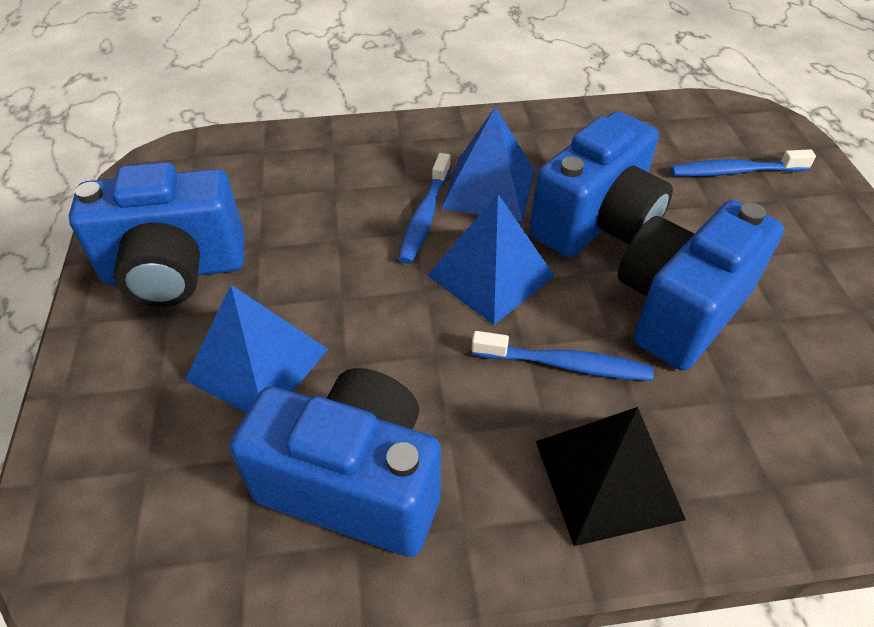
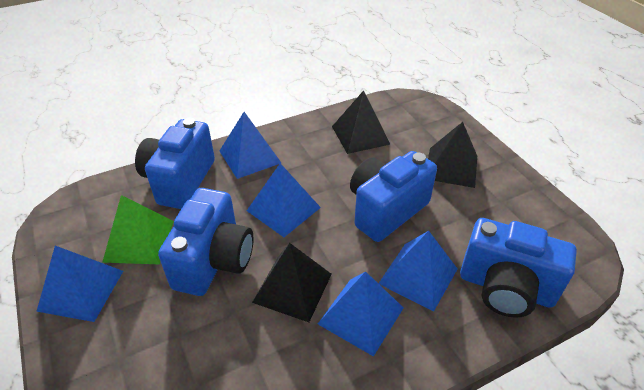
black pyramid: [536,407,686,546] = 1 -> [252,243,332,322] [332,90,390,154] [428,122,477,188] = 3
blue pyramid: [185,285,328,413] [427,194,554,325] [441,107,535,222] = 3 -> [36,246,123,322] [220,112,281,179] [247,163,321,237] [318,271,404,357] [378,231,457,312] = 5
blue toothbrush: [398,153,451,264] [472,331,654,381] [671,149,816,177] = 3 -> none = 0
green pyramid: none = 0 -> [102,195,174,264] = 1

